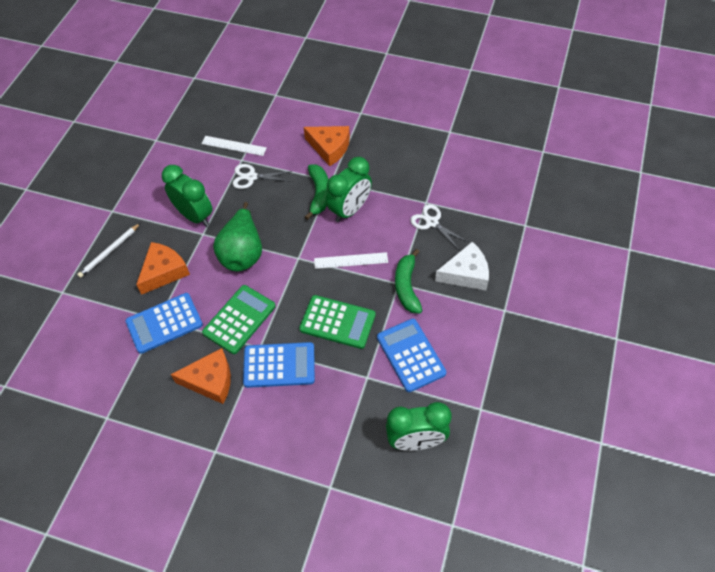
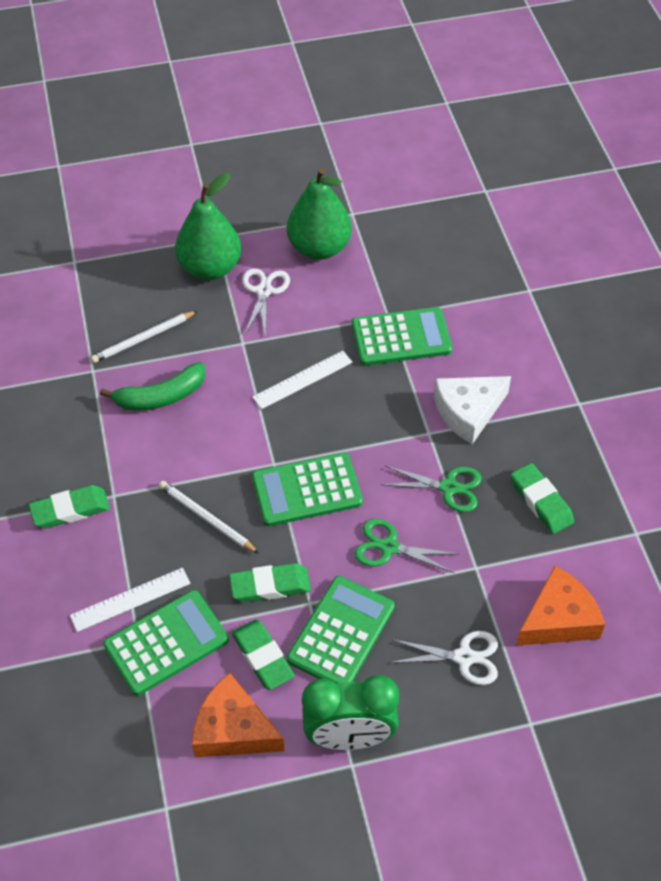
blue calculator: [126,293,203,354] [243,342,315,388] [377,319,446,392] = 3 -> none = 0
green banana: [305,165,329,220] [395,249,423,313] = 2 -> [100,362,205,411] = 1
green calculator: [202,285,276,354] [299,295,376,349] = 2 -> [103,590,229,696] [252,452,363,526] [287,576,395,683] [352,307,452,366] = 4
green clock: [162,165,212,227] [326,157,372,222] [386,402,452,451] = 3 -> [302,675,399,750] = 1
green eraser: none = 0 -> [29,485,110,528] [229,563,311,602] [231,619,295,690] [511,463,574,534] = 4
green pear: [213,202,262,271] = 1 -> [175,173,241,280] [287,168,352,260] = 2
green scissors: none = 0 -> [354,519,459,573] [381,466,482,512] = 2
orange cheese: [136,242,190,295] [171,348,231,404] [304,126,350,166] = 3 -> [192,673,284,757] [516,566,605,646] = 2
white pencil: [77,223,140,278] = 1 -> [91,311,197,363] [159,481,259,554] = 2

